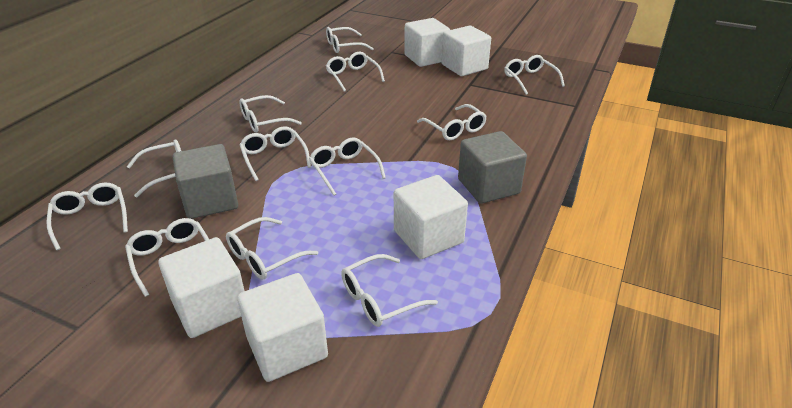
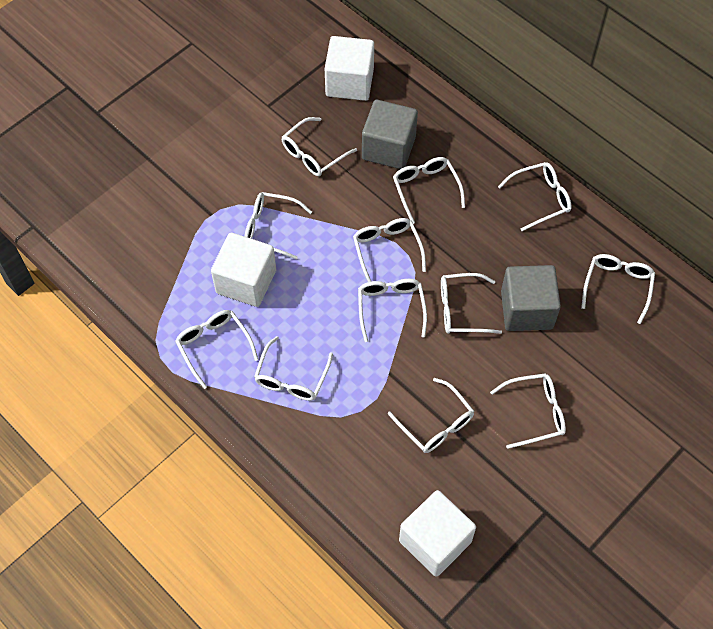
white cube: [158,237,244,338] [237,273,328,382] [394,175,468,259] [404,18,450,67] [441,26,491,76] = 5 -> [211,233,276,307] [325,36,374,101] [399,490,476,577] = 3

